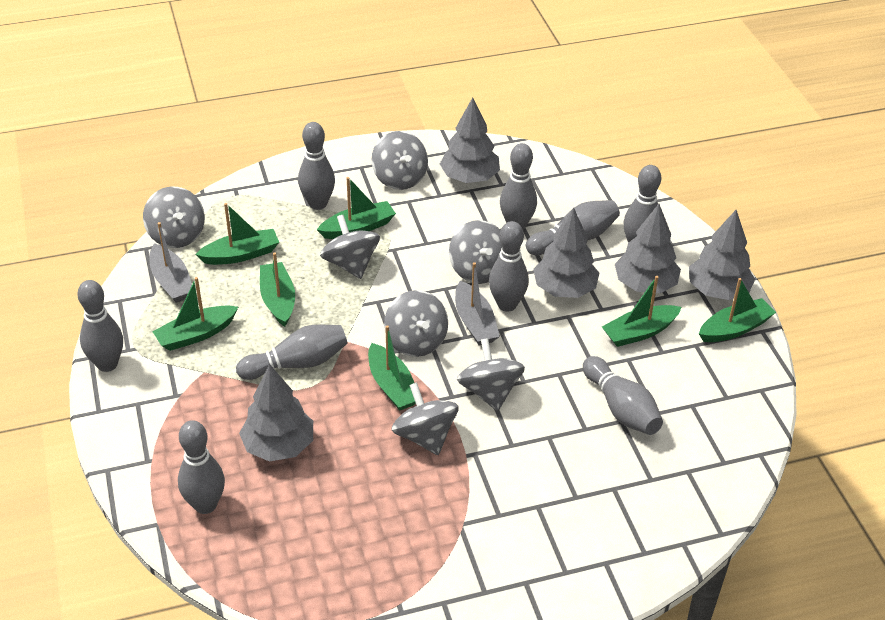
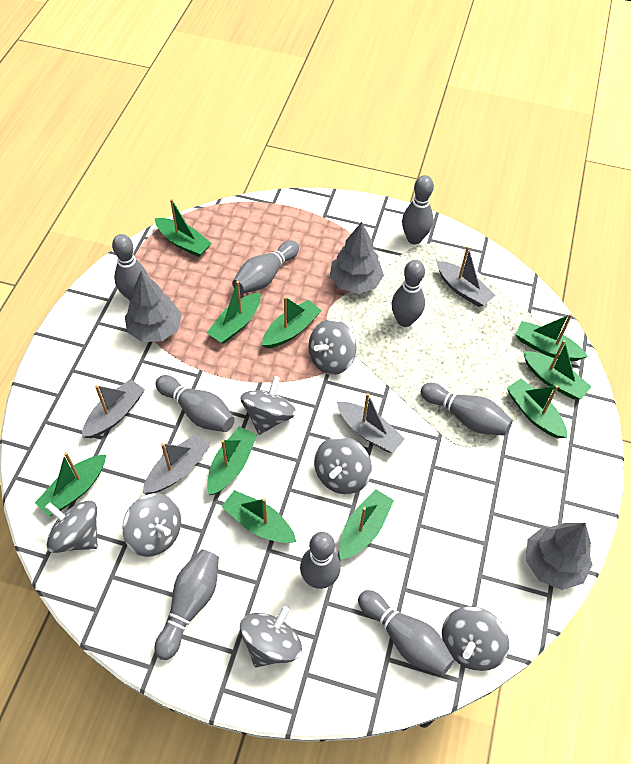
green boat: [152,277,238,351] [195,203,279,265] [260,252,295,327] [317,177,396,239] [368,325,416,411] [602,276,682,347] [699,278,776,342] = 7 -> [35,452,106,517] [155,199,212,257] [207,281,261,344] [207,427,257,495] [221,490,296,543] [262,296,321,348] [339,489,394,560] [507,379,567,438] [515,314,588,361] [523,340,592,399] = 10
grey boat: [150,222,192,303] [455,262,500,345] = 2 -> [82,379,145,438] [143,434,210,494] [337,393,405,453] [437,246,496,307] = 4
grey tree: [239,364,313,462] [440,97,500,183] [533,208,599,298] [615,204,681,293] [689,210,755,300] = 5 -> [125,271,182,342] [330,222,384,294] [526,523,593,590] = 3

